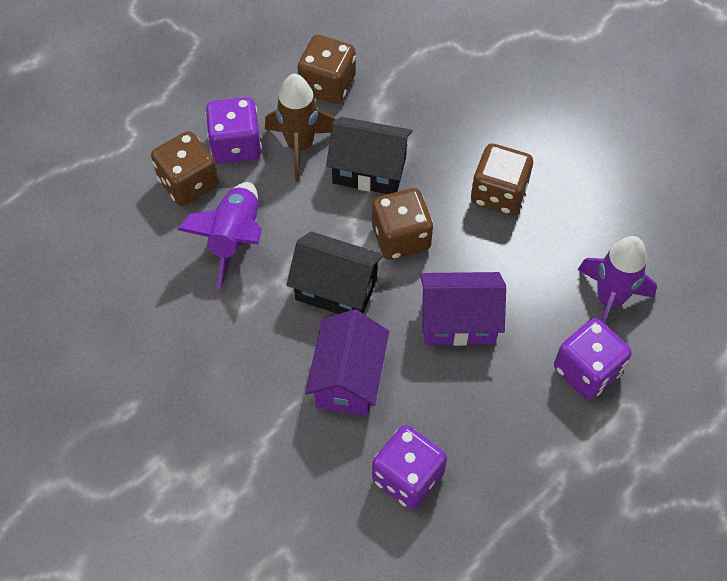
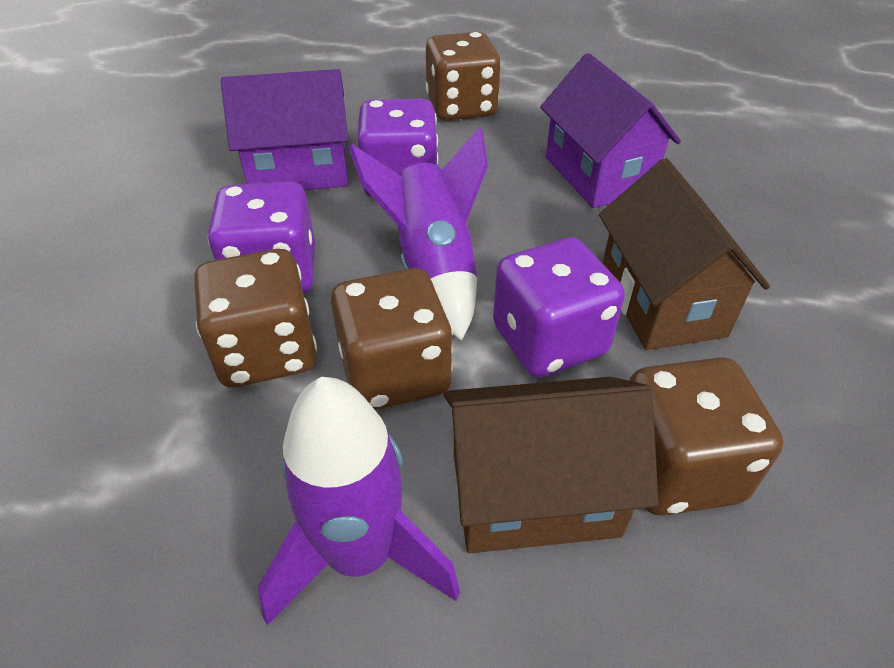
black house: [287,231,384,314] [326,117,413,194] = 2 -> none = 0
brown house: none = 0 -> [443,377,659,553] [599,158,770,350] = 2
brown rocket: [265,74,336,182] = 1 -> none = 0

